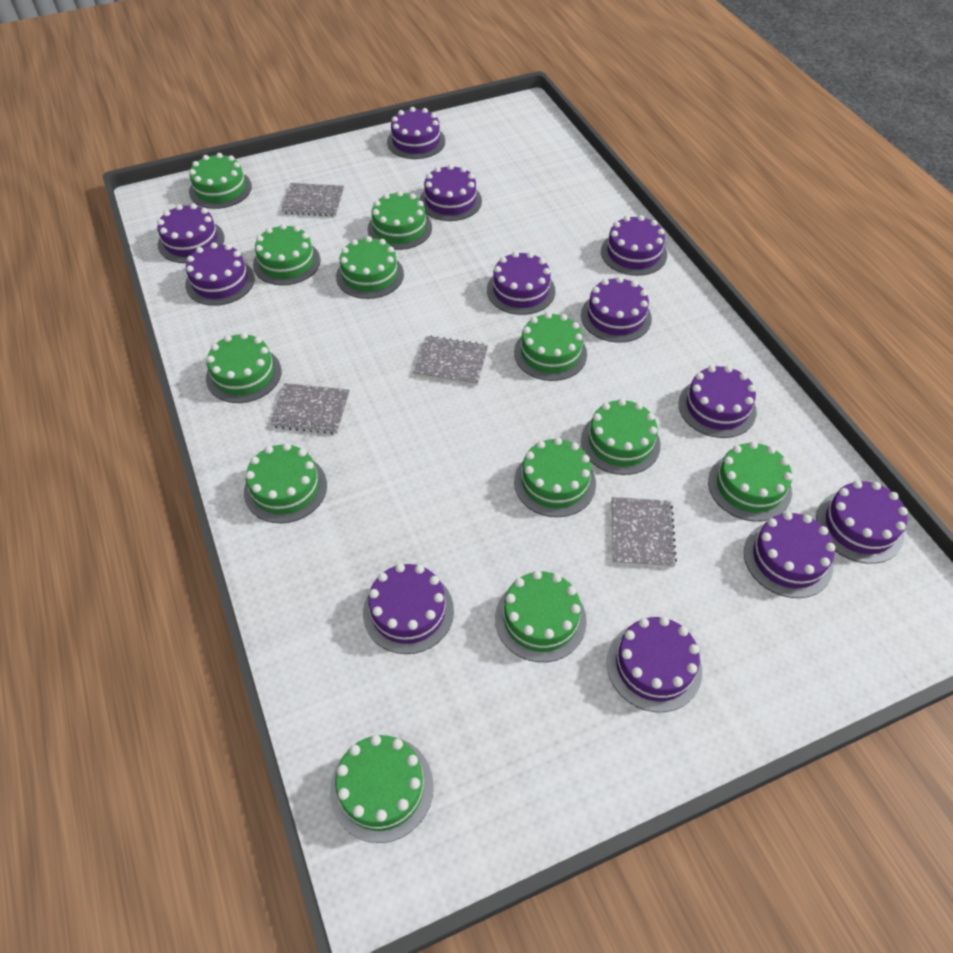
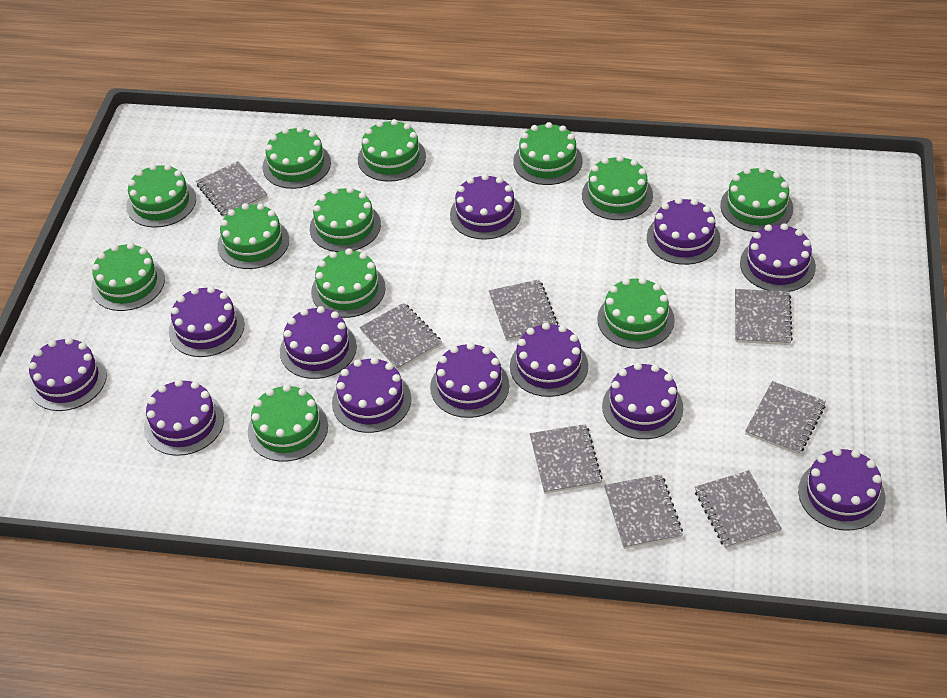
grey notebook: [270,383,350,434] [281,183,344,217] [413,335,488,386] [612,497,677,568] = 4 -> [196,161,268,217] [360,303,442,370] [489,279,558,341] [530,424,603,494] [604,474,683,549] [695,470,782,549] [735,289,793,345] [745,381,826,455] = 8

